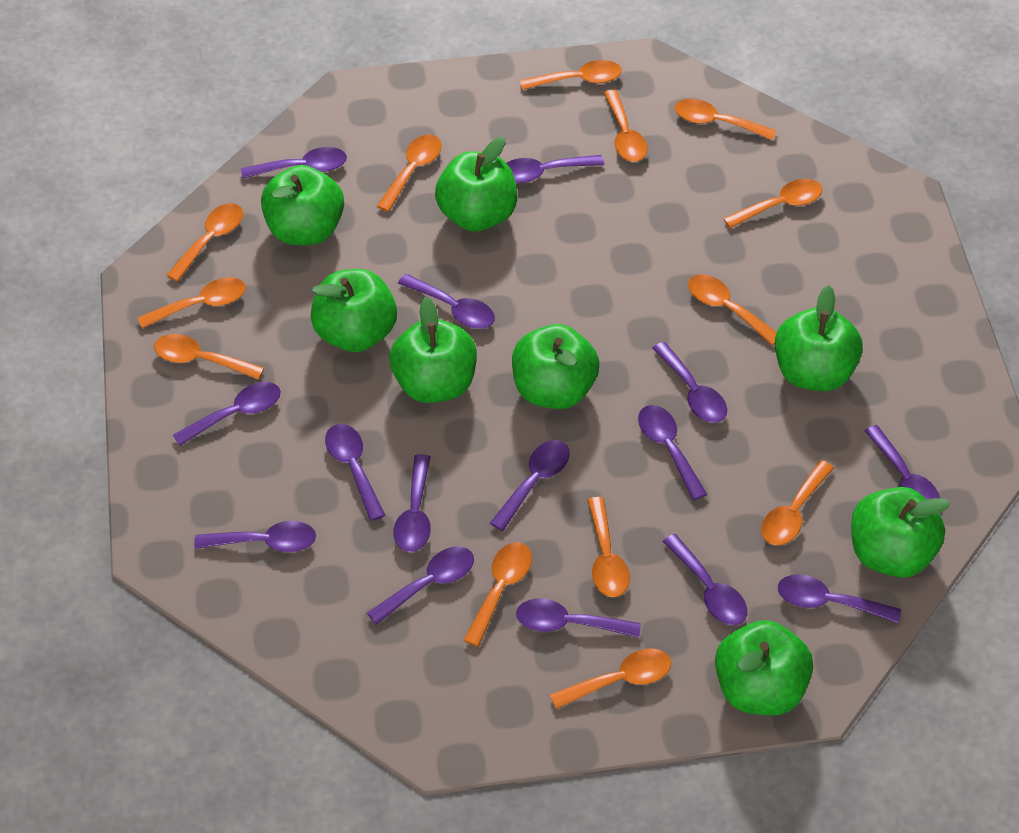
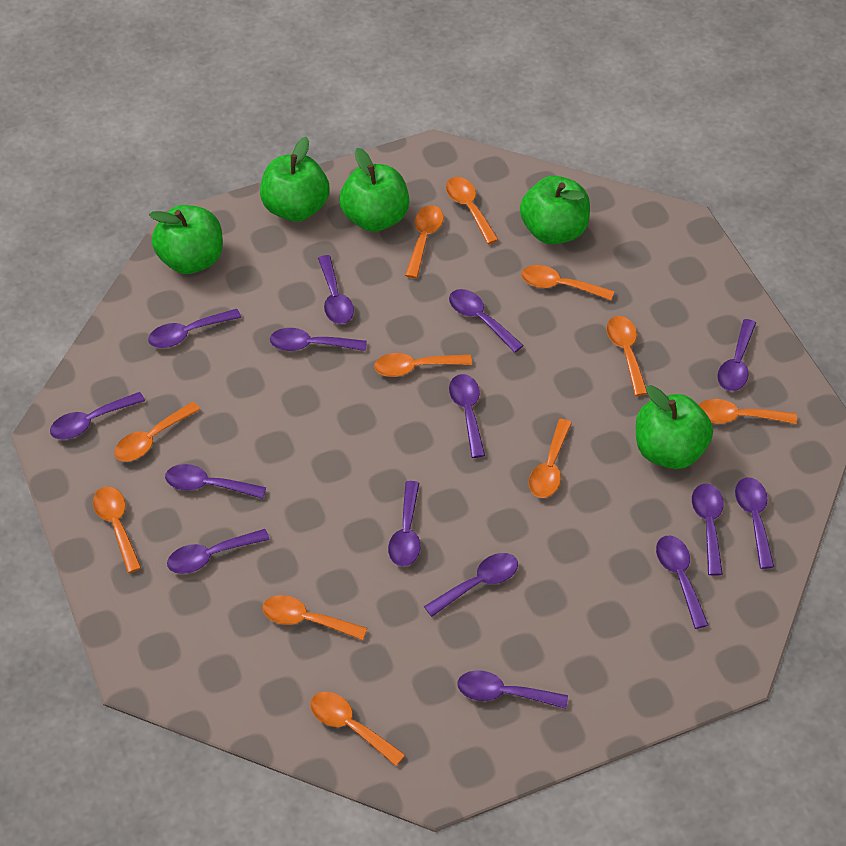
green apple: [261,165,344,245] [310,269,397,352] [389,297,477,403] [435,137,517,232] [512,324,599,409] [715,620,813,716] [775,285,863,391] [851,487,950,578] = 8 -> [149,205,223,274] [260,137,330,222] [339,148,409,232] [520,176,590,244] [636,385,713,469] = 5
orange spoon: [138,277,246,328] [154,334,264,380] [166,203,243,282] [377,134,442,212] [463,542,532,647] [520,60,622,90] [550,649,672,709] [588,497,630,597] [604,90,648,162] [675,99,776,140] [688,274,777,346] [723,179,823,228] [761,460,834,545] = 13 -> [93,486,141,573] [114,402,200,462] [262,595,367,640] [310,692,405,766] [374,353,472,377] [405,205,444,278] [446,177,499,244] [521,265,614,300] [529,419,572,498] [606,316,647,396] [699,399,797,424] = 11

